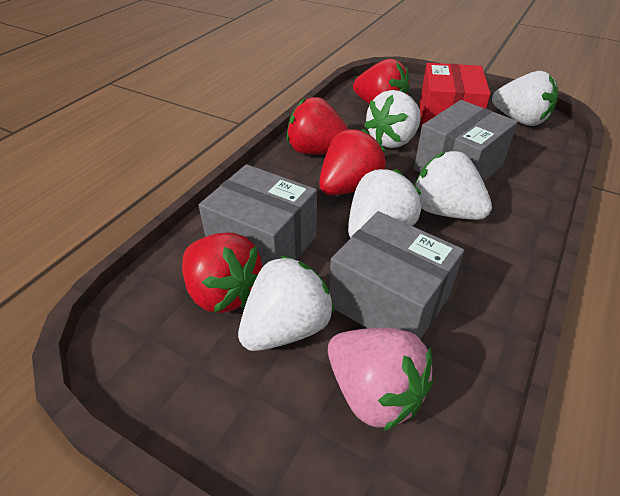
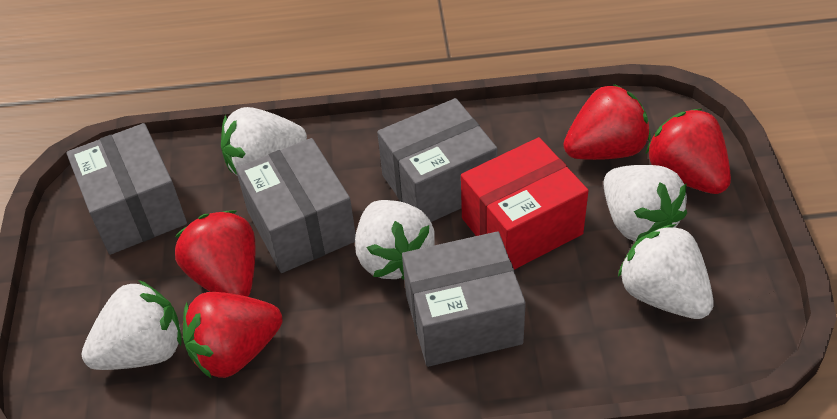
grey box: [198,164,317,267] [329,211,464,339] [414,100,518,182] = 3 -> [66,123,187,255] [236,138,356,273] [377,98,497,222] [402,231,526,367] = 4
pink strawberry: [328,328,433,431] = 1 -> none = 0

